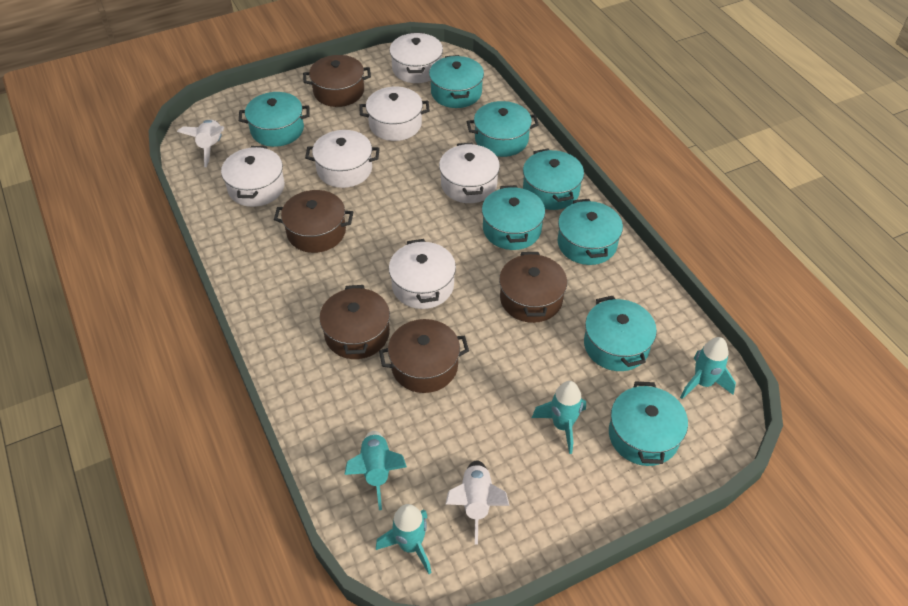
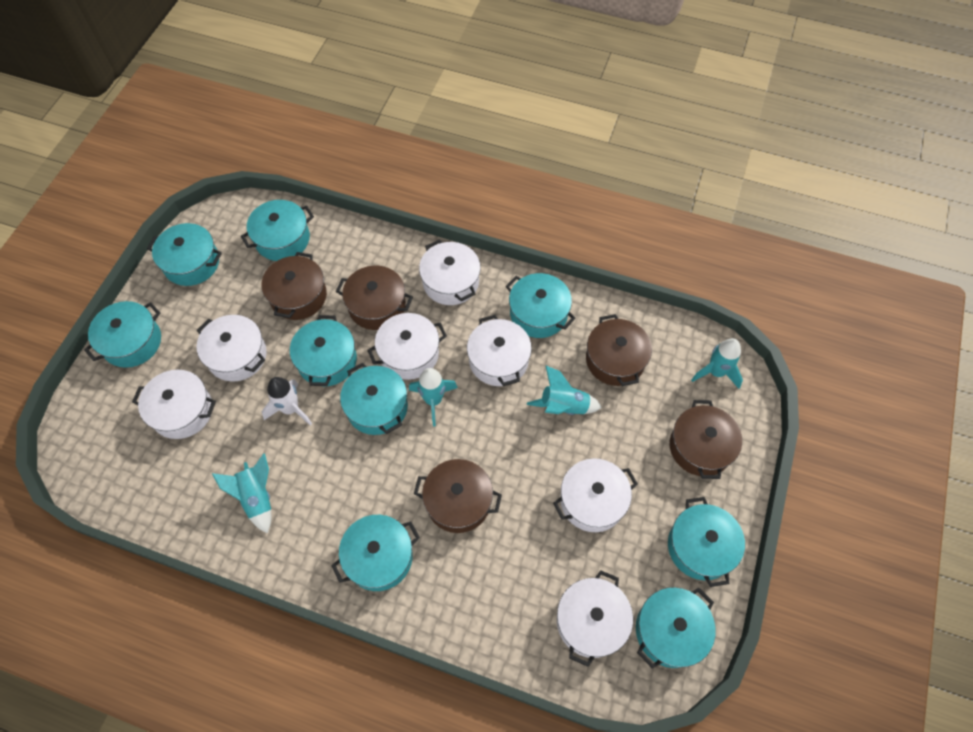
turquoise pot: [239,92,309,147] [429,55,484,108] [467,101,539,157] [482,185,545,250] [523,149,584,210] [558,199,623,265] [584,296,657,371] [609,382,688,466] = 8 -> [84,301,161,368] [147,223,222,286] [241,200,314,261] [290,315,357,386] [331,515,420,591] [340,363,408,435] [506,273,576,338] [636,587,716,668] [668,497,745,587] = 9
white pot: [221,146,285,207] [305,130,380,188] [359,87,430,141] [389,239,456,309] [390,33,443,83] [439,143,500,203] = 6 -> [132,370,216,439] [197,315,267,382] [367,313,447,380] [419,240,481,305] [467,315,532,386] [553,458,638,532] [557,570,633,667] = 7
white rocket: [177,120,224,167] [446,461,510,544] = 2 -> [261,377,312,426] = 1

